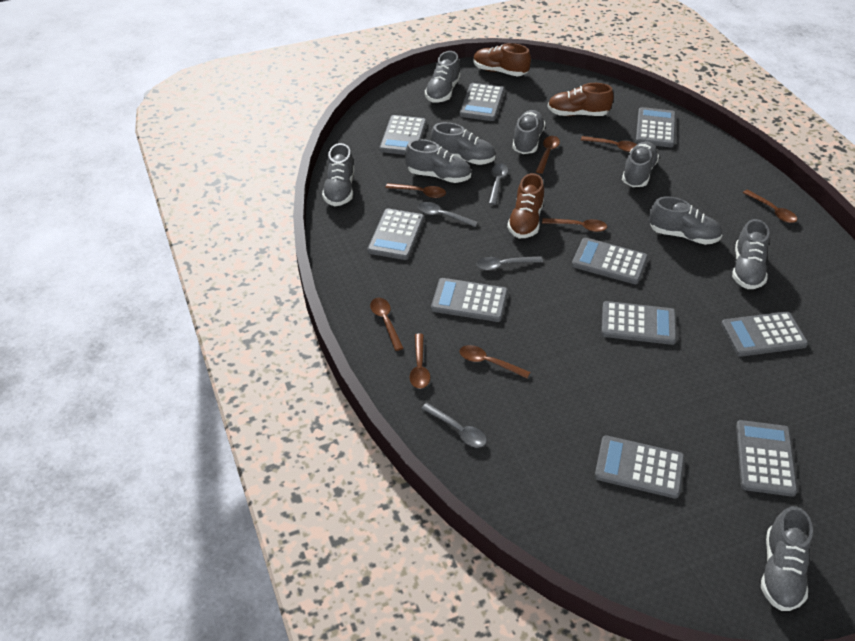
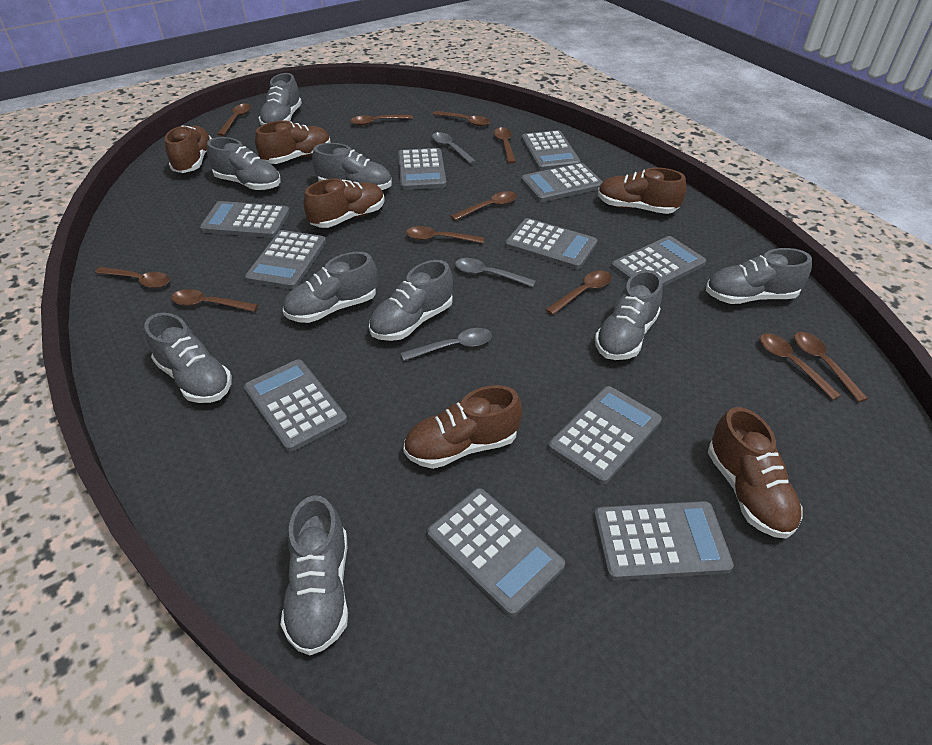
brown shoe: [473,43,531,76] [507,173,544,238] [548,83,614,116] = 3 -> [165,125,212,173] [255,121,331,164] [303,179,385,228] [403,385,522,469] [598,168,687,214] [708,407,803,539] = 6
brown spoon: [370,298,403,351] [385,183,446,198] [409,334,430,389] [459,345,530,378] [536,136,560,174] [542,218,607,232] [581,136,637,152] [743,189,797,223] = 8 -> [95,267,170,288] [171,289,258,312] [217,104,251,136] [350,115,413,126] [406,226,484,243] [433,111,490,126] [451,191,517,221] [494,127,516,164] [545,270,611,315] [760,333,841,400] [794,332,868,402] = 11
grey calculator: [367,208,424,260] [379,115,426,155] [431,278,508,322] [459,83,504,121] [572,238,648,284] [595,435,685,499] [601,301,677,345] [636,107,676,147] [721,312,808,357] [736,420,798,497] = 10 -> [200,201,290,238] [244,359,347,452] [245,230,326,289] [398,148,447,190] [427,488,565,617] [505,218,597,269] [521,130,581,171] [521,163,603,202] [548,386,662,485] [594,501,734,580] [611,236,706,286] = 11
grey spoon: [418,202,478,227] [421,403,487,448] [477,256,543,270] [489,163,508,205] = 4 -> [401,328,492,361] [432,132,476,164] [455,258,536,287] = 3

